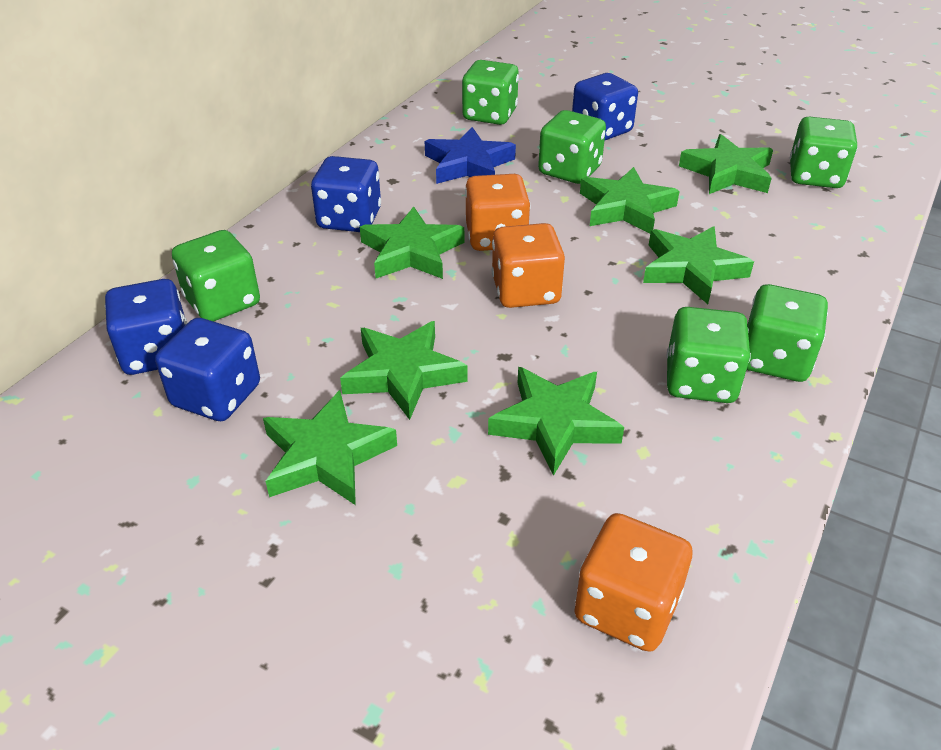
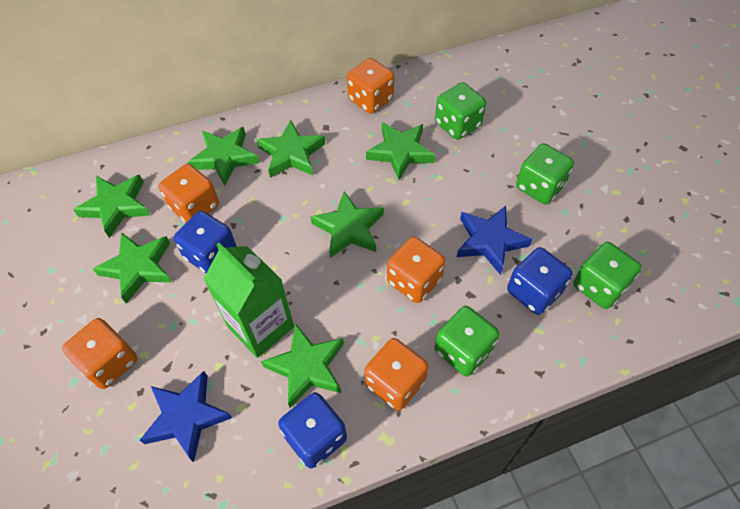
blue dice: [105,279,187,375] [155,318,260,421] [311,156,381,232] [572,73,638,140] = 4 -> [174,211,237,273] [278,392,347,468] [507,247,573,315] = 3
blue star: [425,127,516,184] = 1 -> [140,371,232,462] [457,206,532,275] = 2
green carton: none = 0 -> [204,243,294,358] = 1
green dice: [172,230,260,322] [462,60,519,125] [538,110,606,184] [667,307,751,403] [747,284,828,382] [790,117,858,188] = 6 -> [435,82,486,140] [435,306,500,377] [516,143,574,204] [573,242,642,309] = 4
orange dice: [465,174,530,251] [492,223,565,308] [574,513,692,652] = 3 -> [62,318,137,389] [159,164,219,223] [347,58,394,114] [364,338,428,411] [387,237,445,303] = 5

